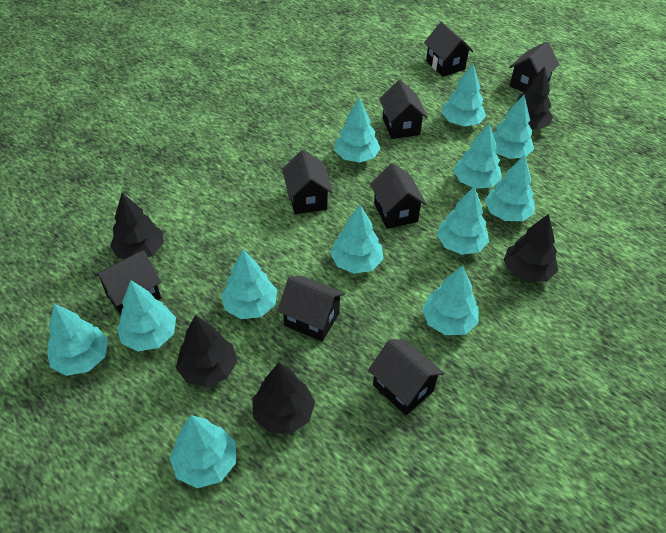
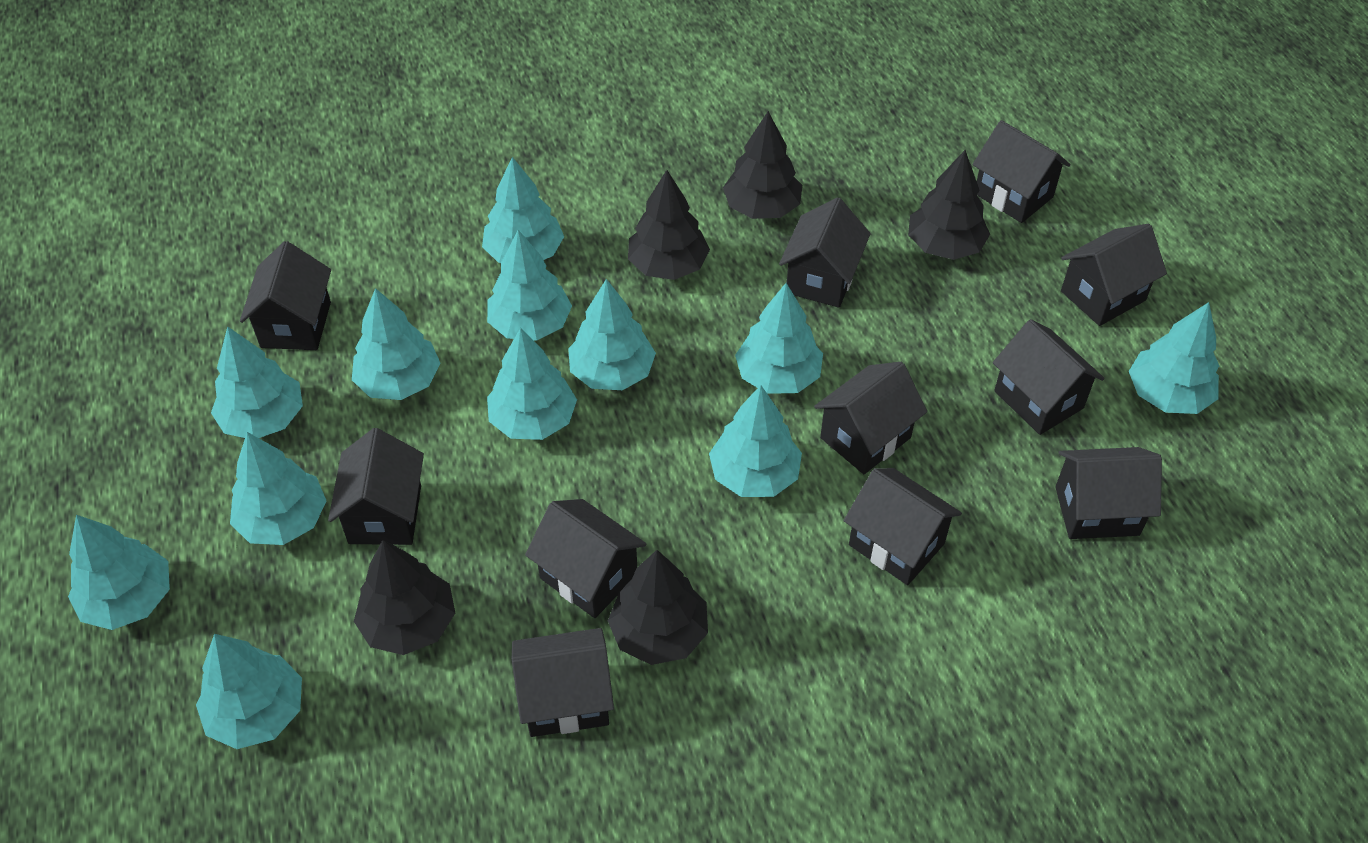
black house: [94,251,161,315] [277,276,345,342] [282,150,333,214] [368,339,445,415] [370,163,427,229] [380,80,428,139] [424,22,473,77] [509,41,559,92] = 8 -> [240,241,331,350] [328,428,424,545] [512,628,614,737] [525,499,646,618] [779,197,871,308] [814,362,927,474] [844,468,962,585] [973,120,1070,223] [993,319,1104,435] [1055,447,1162,539] [1061,224,1167,326] = 11

